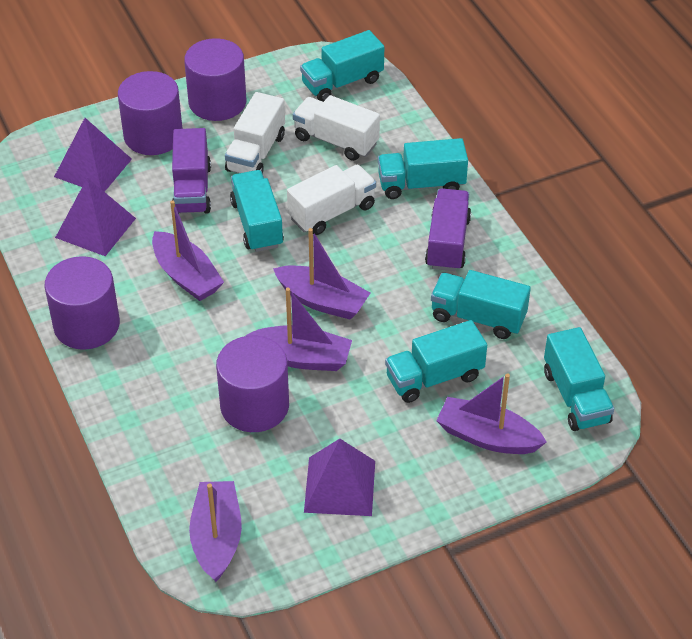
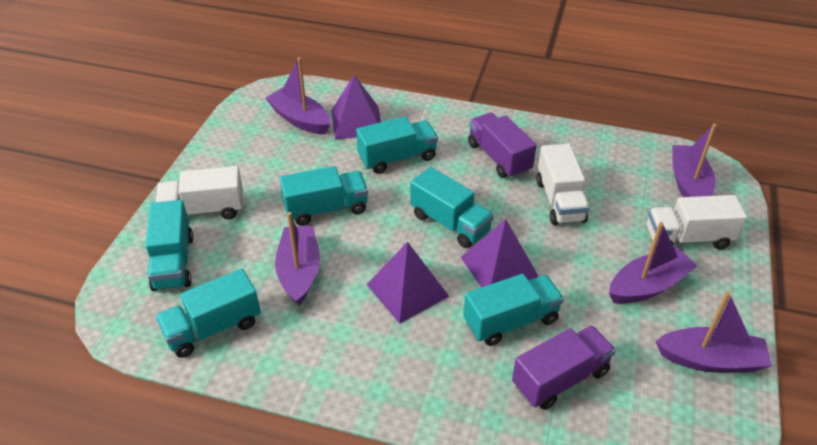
purple cylinder: [45,256,120,350] [118,71,183,155] [184,38,246,121] [216,336,289,432] = 4 -> none = 0

